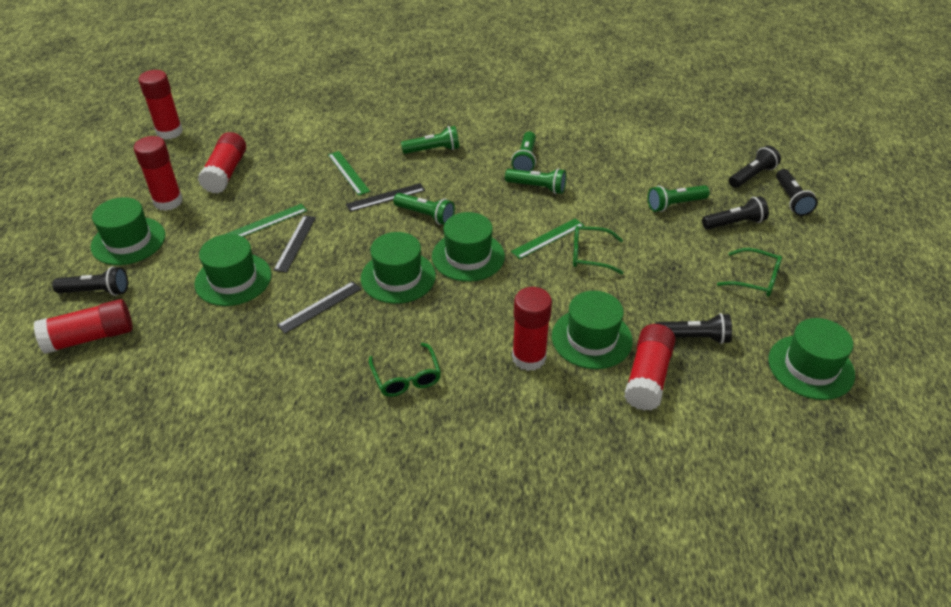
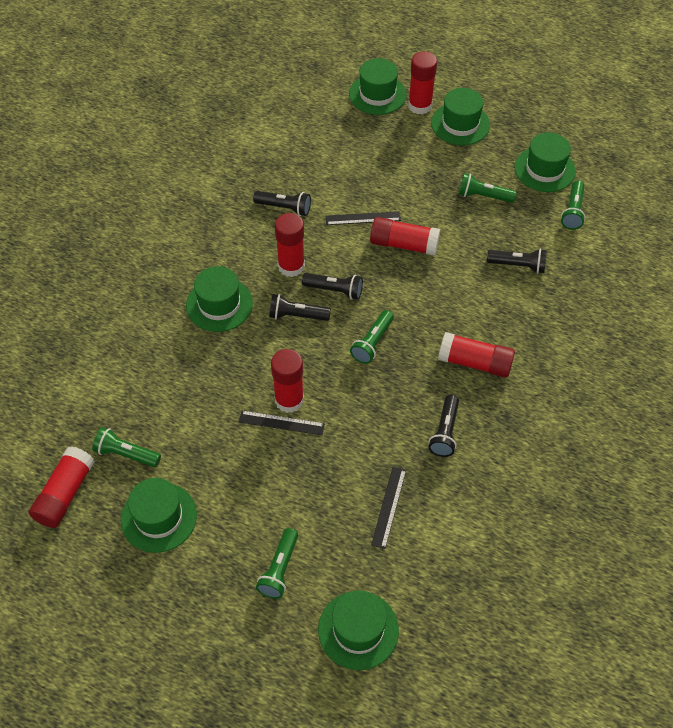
green glasses: [369,343,441,397] [573,226,623,275] [717,248,782,297] = 3 -> none = 0
green ruler: [226,204,307,237] [328,151,370,196] [511,218,584,259] = 3 -> none = 0

